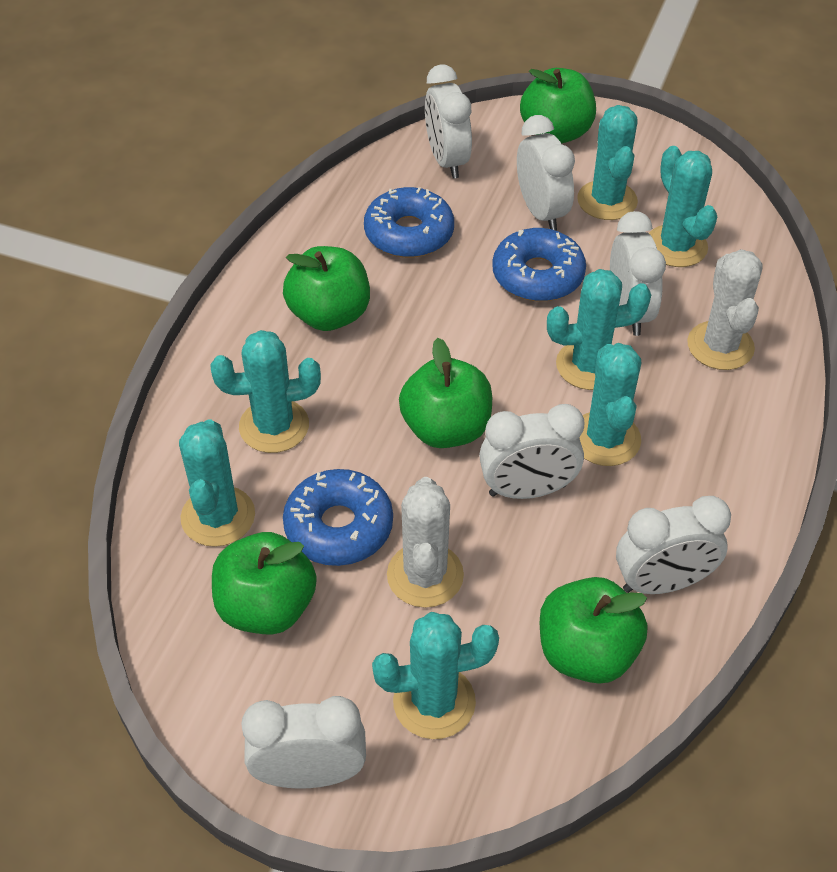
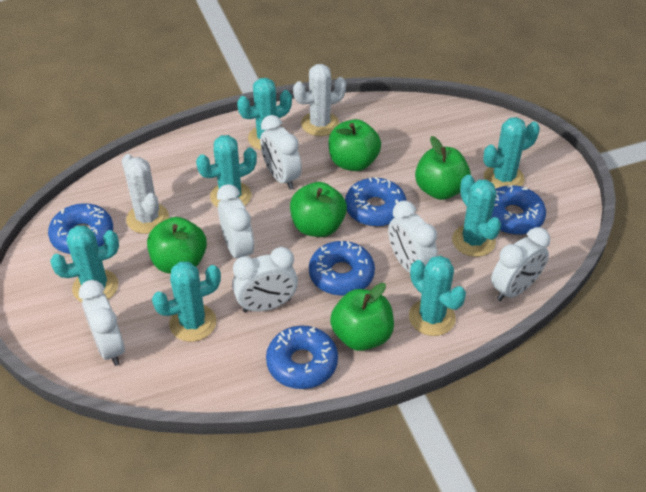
blue donut: [283,469,393,566] [364,187,454,258] [492,228,586,301] = 3 -> [48,203,113,254] [266,325,338,389] [309,241,375,296] [345,177,407,227] [491,185,546,235] = 5

